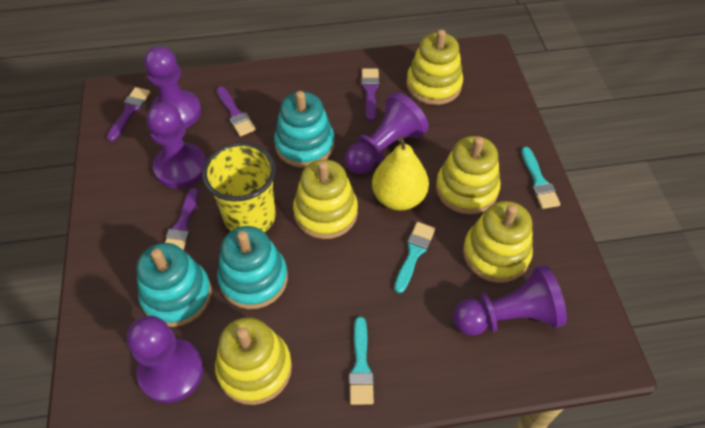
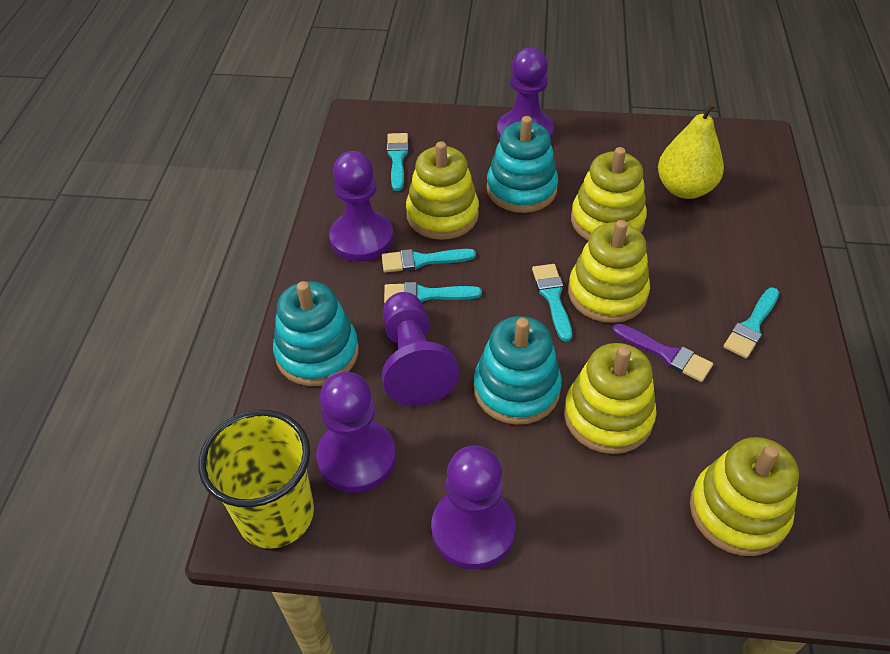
purple brush: [107,87,151,142] [165,188,199,250] [216,86,256,136] [361,69,379,121] = 4 -> [612,323,713,382] = 1
turquoise brush: [349,317,374,405] [394,222,435,293] [521,147,560,209] = 3 -> [382,249,476,273] [384,282,482,303] [387,133,409,191] [532,264,572,342] [723,287,779,359] = 5

